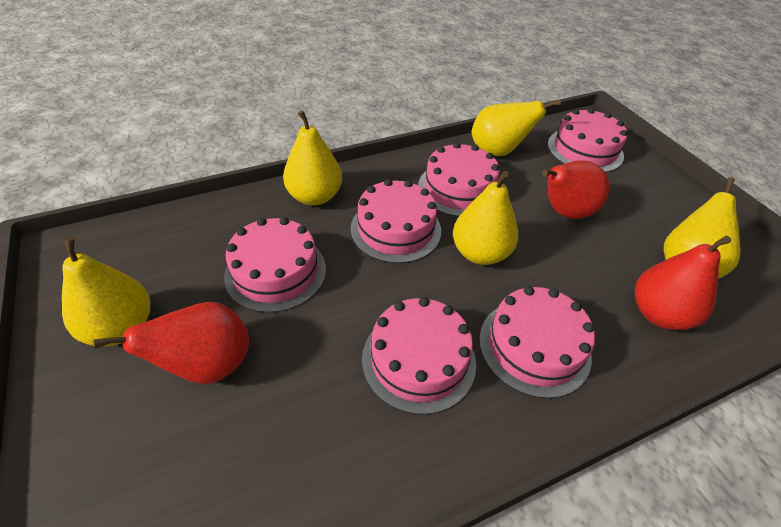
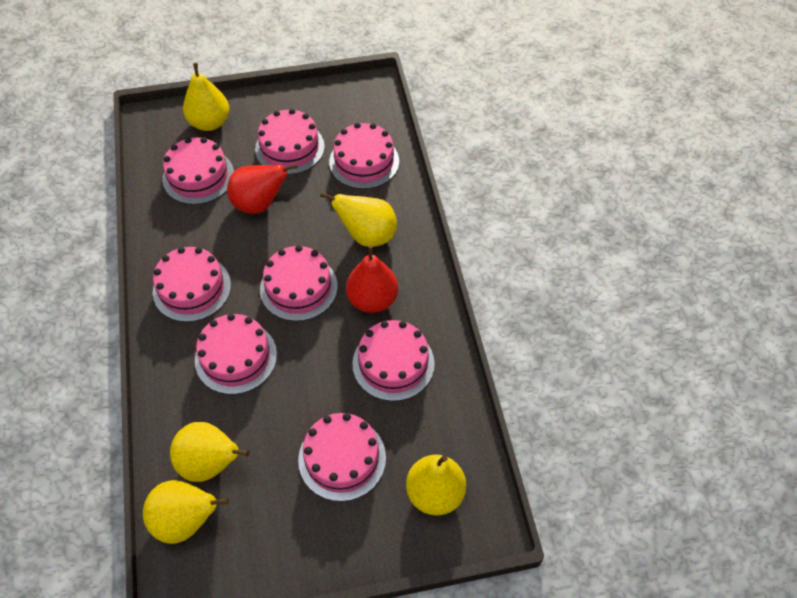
pink cake: [224,217,326,313] [351,179,441,263] [362,297,476,415] [418,142,500,217] [479,286,595,399] [548,108,628,173] = 6 -> [153,247,231,322] [163,137,234,205] [195,314,277,394] [255,109,325,175] [260,245,338,321] [298,413,386,501] [329,123,399,189] [352,320,435,401] = 8
red pear: [93,302,249,384] [542,160,610,219] [635,236,731,330] = 3 -> [227,164,297,214] [346,245,398,313] = 2

